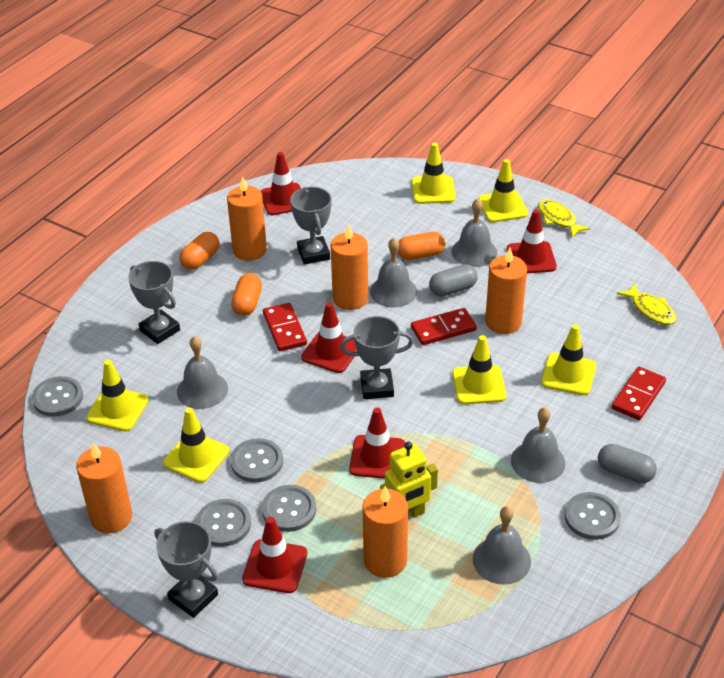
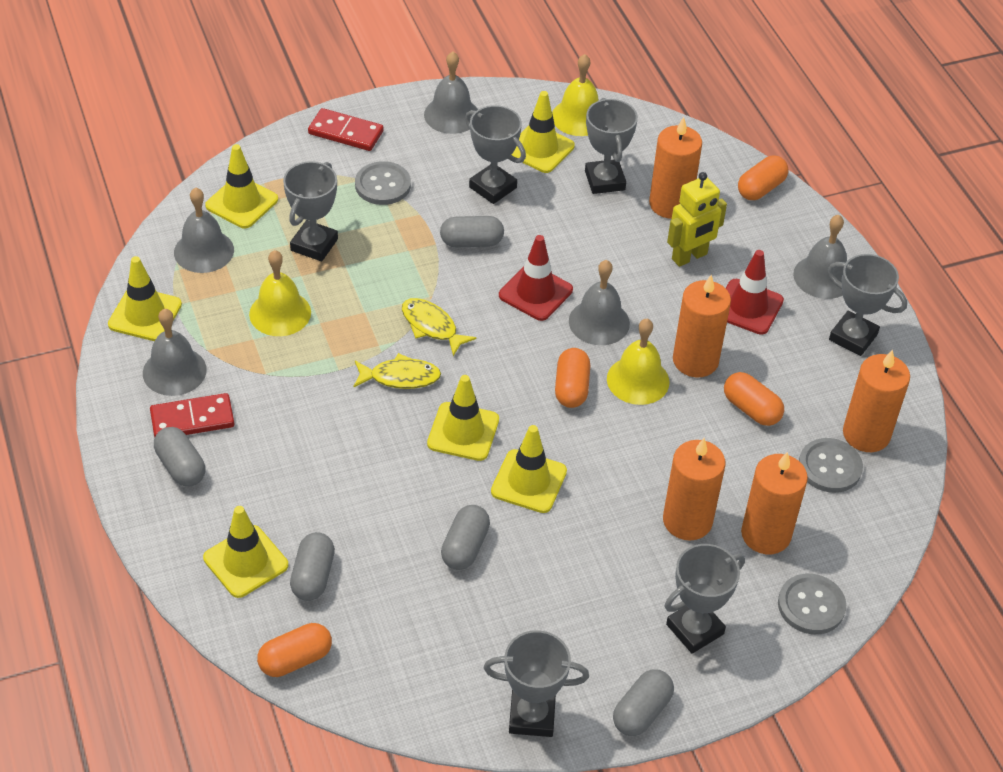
grey button: [32,376,83,417] [196,499,251,547] [230,438,283,482] [262,485,316,532] [565,492,621,540] = 5 -> [355,161,411,205] [778,574,846,634] [799,438,863,493] = 3
grey capsule: [429,264,478,297] [598,444,657,483] = 2 -> [154,427,205,487] [290,532,335,601] [440,216,504,247] [441,505,490,570] [613,669,674,736] = 5
grey trophy: [128,261,180,344] [155,521,218,618] [290,187,332,265] [340,316,414,399] = 4 -> [283,161,338,261] [465,105,526,204] [483,630,589,737] [585,98,638,194] [665,544,745,654] [828,254,907,356] = 6
orange capsule: [179,232,220,270] [231,273,262,316] [397,232,445,260] = 3 -> [257,623,332,677] [555,348,590,408] [724,372,784,426] [738,156,789,200] = 4
red domino: [263,303,307,351] [411,308,477,345] [611,367,666,420] = 3 -> [150,393,234,438] [308,108,384,151] = 2
red traffic cone: [242,517,307,593] [260,152,301,215] [301,302,357,373] [349,408,405,479] [507,209,557,273] = 5 -> [499,235,573,321] [726,250,784,335] = 2
yellow bell: none = 0 -> [249,250,311,336] [552,54,599,136] [607,319,669,405] = 3

